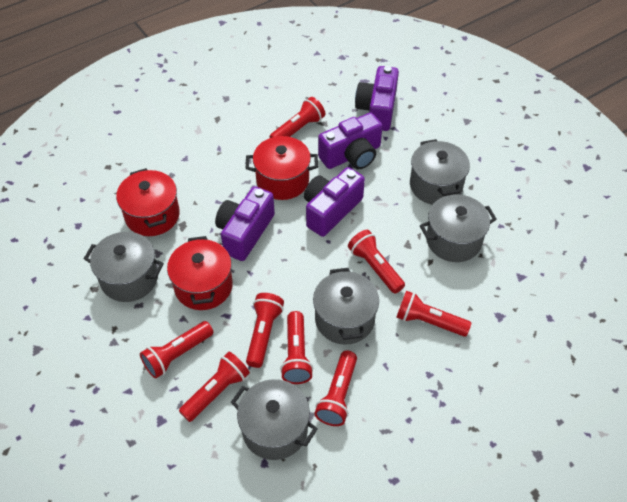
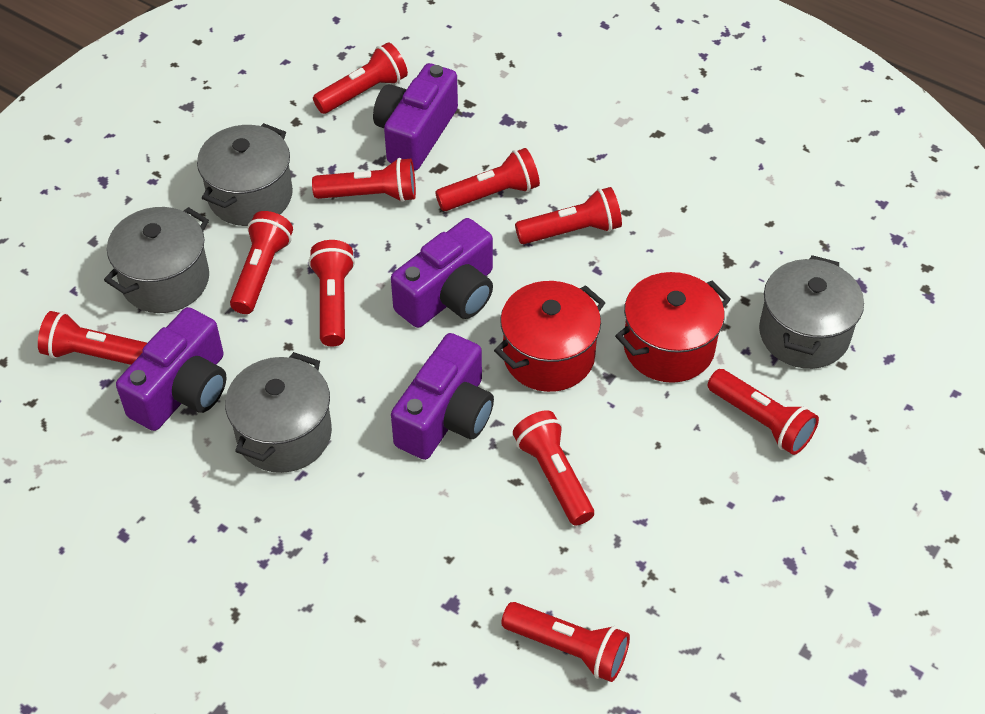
grey pot: [84,232,164,302] [231,379,317,460] [313,268,379,345] [410,139,470,205] [420,194,497,262] = 5 -> [104,207,209,313] [197,123,293,226] [225,352,332,473] [759,255,864,369] = 4
red flashlight: [140,321,213,379] [179,352,250,422] [246,293,284,368] [269,97,325,138] [280,311,313,384] [314,351,357,426] [348,230,405,294] [396,291,471,337] = 8 -> [38,311,147,365] [230,211,293,314] [309,240,355,347] [312,158,416,202] [313,42,408,114] [435,148,540,211] [501,602,630,682] [513,410,594,526] [515,187,622,244] [708,369,819,455] = 10
red pot: [116,168,180,236] [167,236,233,310] [246,136,318,200] = 3 -> [494,281,606,392] [615,272,731,383] = 2

